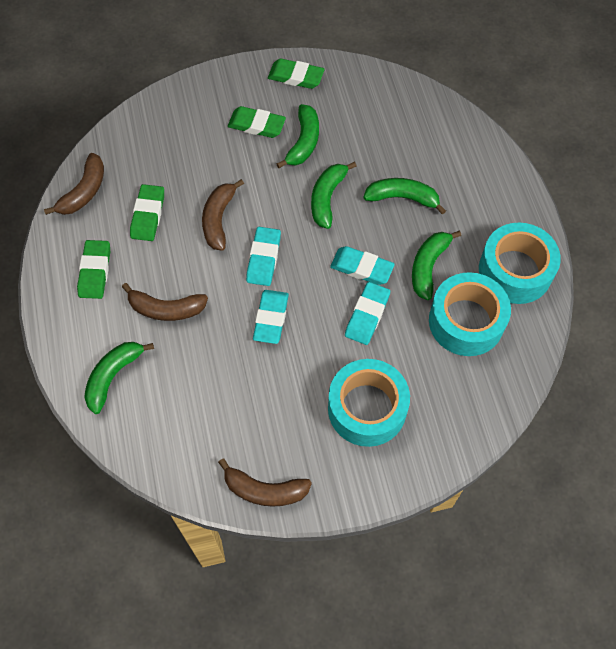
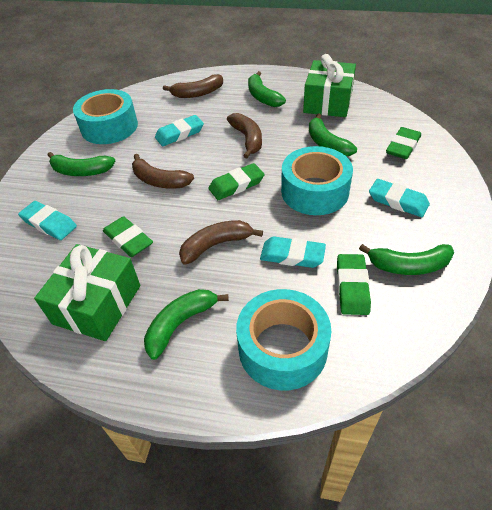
green gift: none = 0 -> [34,244,140,341] [303,54,356,117] = 2

